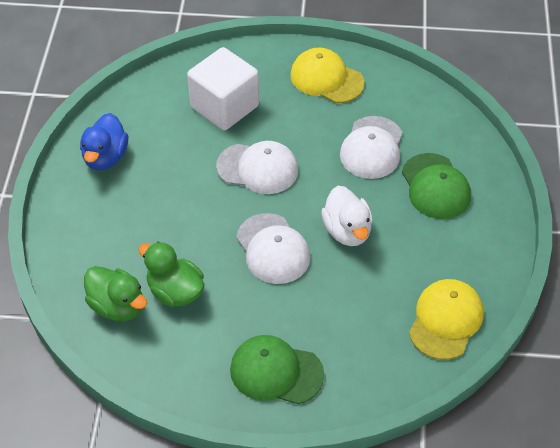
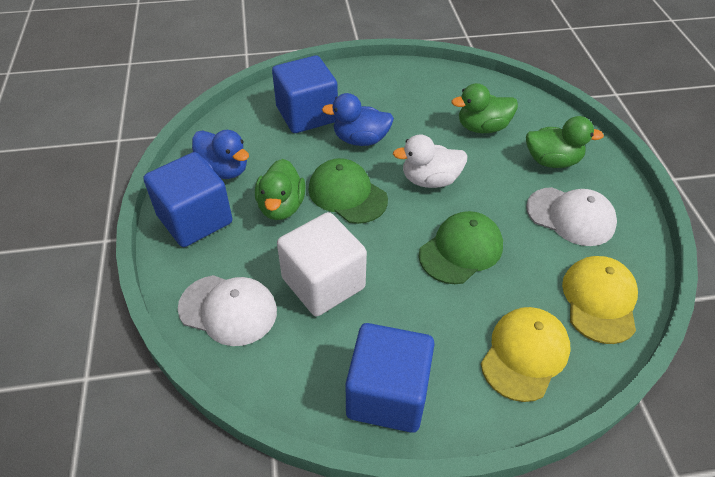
blue cube: none = 0 -> [144,152,233,247] [272,55,338,133] [346,323,435,433] = 3
blue duck: [80,113,128,170] = 1 -> [192,130,249,179] [322,93,394,146] = 2
green duck: [84,266,147,321] [138,242,204,307] = 2 -> [255,159,306,220] [451,83,518,133] [526,116,604,168] = 3
white cap: [216,141,298,194] [236,213,311,284] [340,116,403,179] = 3 -> [178,275,277,346] [526,187,617,246] = 2

